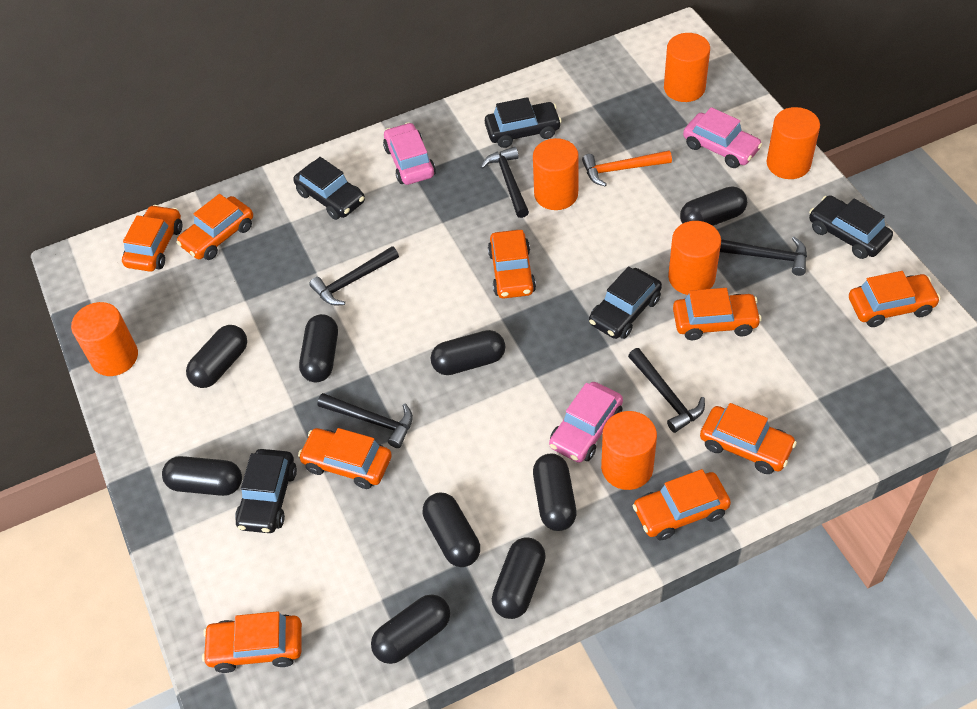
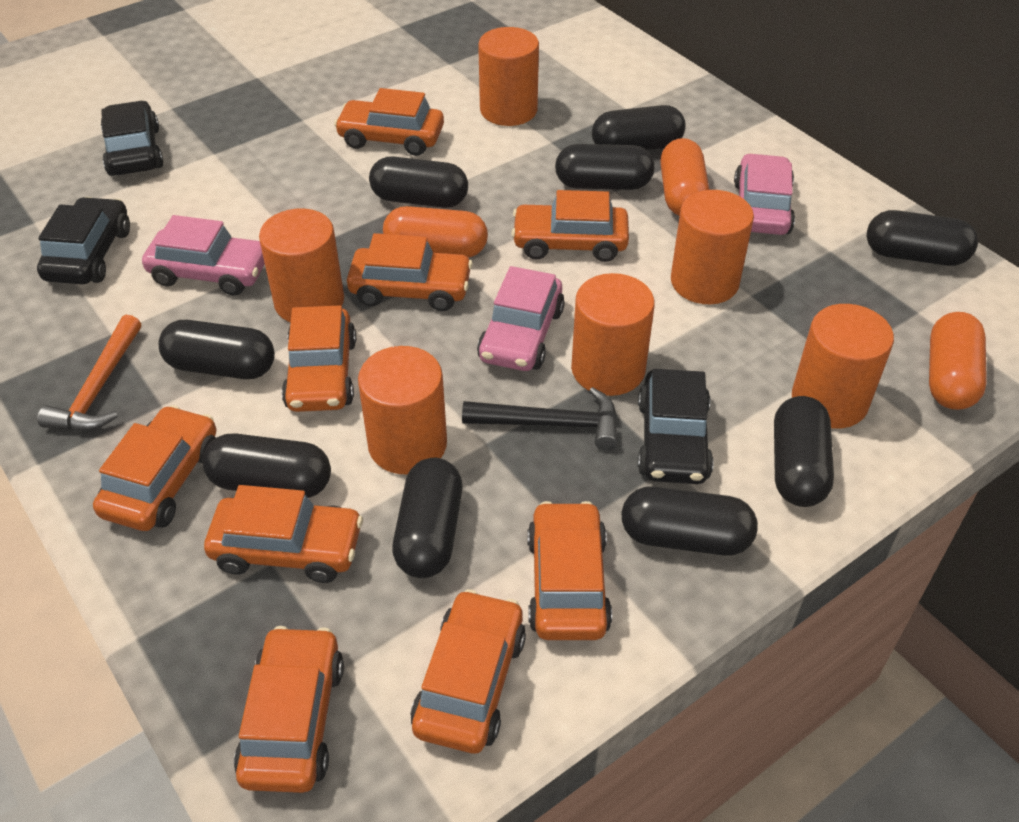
black car: [235,449,297,533] [293,157,365,220] [485,97,562,148] [589,266,662,339] [809,195,893,259] = 5 -> [37,197,130,284] [101,101,163,176] [637,369,714,484] = 3
black hammer: [309,246,399,306] [317,393,413,448] [480,147,529,218] [628,348,705,433] [720,237,807,276] = 5 -> [462,387,618,450] = 1
orange capsule: none = 0 -> [383,206,488,258] [660,138,709,216] [929,312,987,410] = 3

